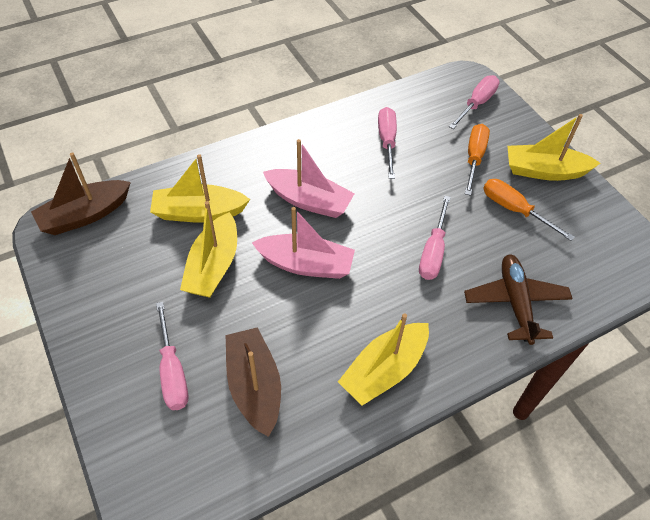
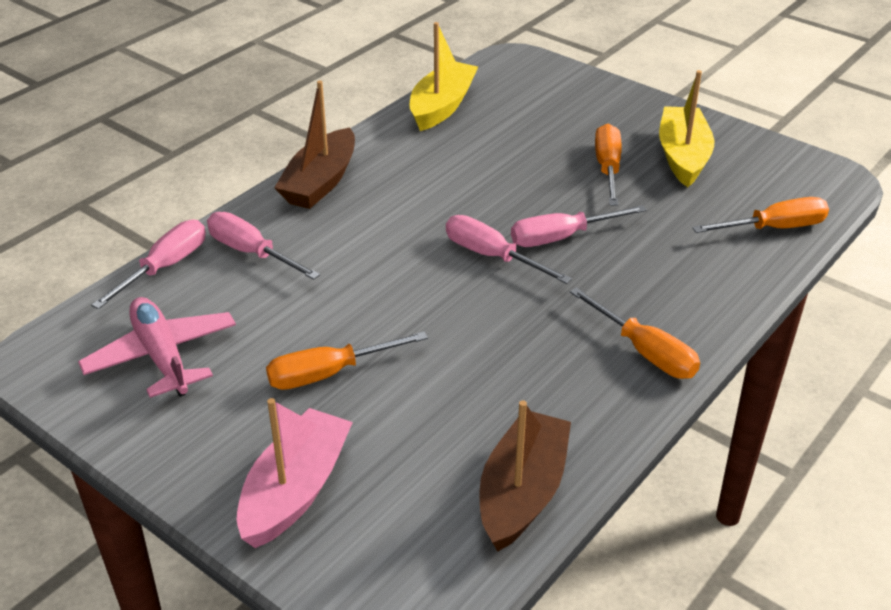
brown plane: [464,255,573,345] = 1 -> none = 0
orange screwdriver: [465,124,490,196] [483,179,575,241] = 2 -> [266,331,428,390] [570,287,700,379] [595,124,622,206] [692,197,829,233] = 4
pink boat: [252,207,355,279] [263,139,355,218] = 2 -> [237,398,353,548] = 1
pink plane: none = 0 -> [78,297,236,398] = 1
yellow boat: [150,154,250,222] [180,201,237,298] [338,313,429,406] [507,114,600,181] = 4 -> [409,22,478,131] [659,70,714,187] = 2

